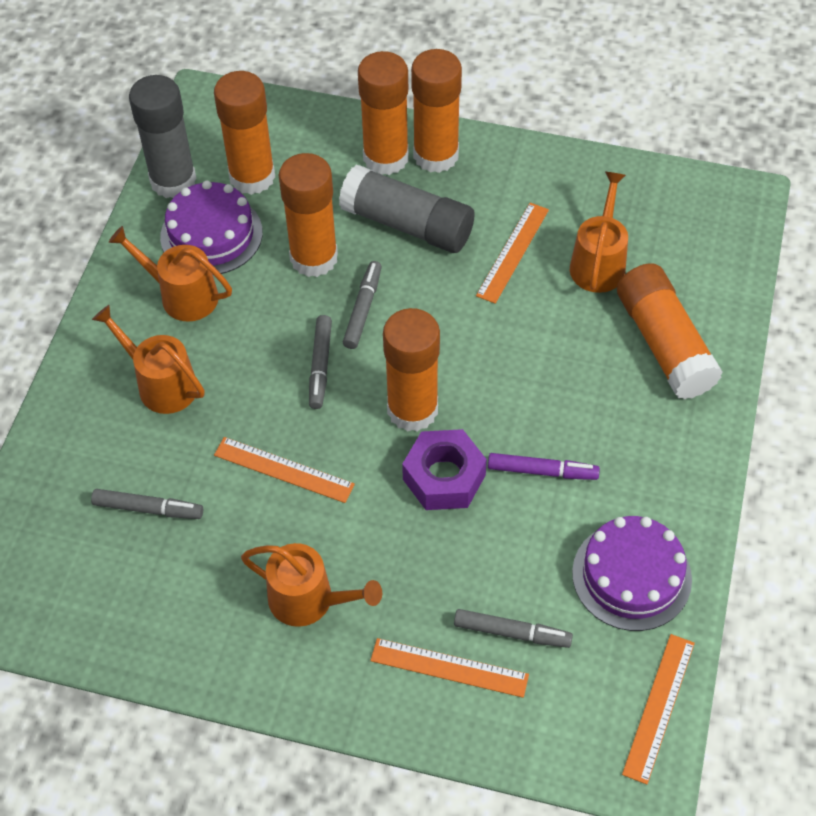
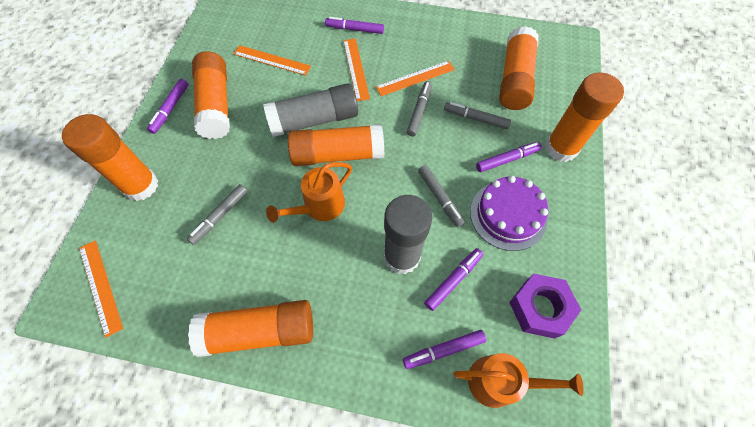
orange watering can: [92,305,205,414] [109,226,232,322] [241,543,382,627] [570,172,628,293] = 4 -> [266,162,352,223] [453,353,583,408] = 2
purple cake: [160,181,263,274] [572,516,692,631] = 2 -> [470,176,548,251] = 1
purple marker: [488,453,600,480] = 1 -> [147,79,188,134] [325,17,384,34] [403,330,486,369] [424,248,483,311] [476,142,542,172] = 5

